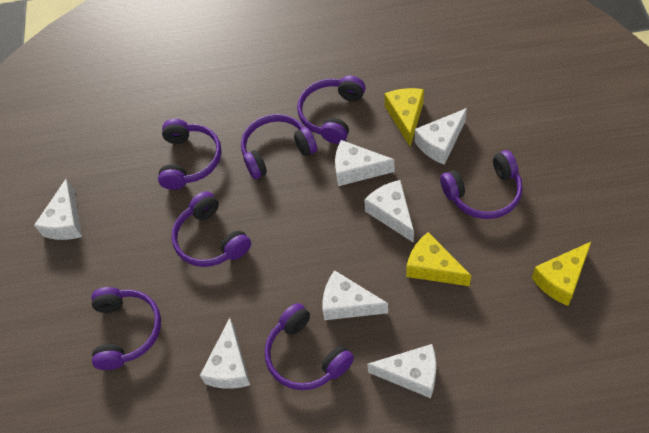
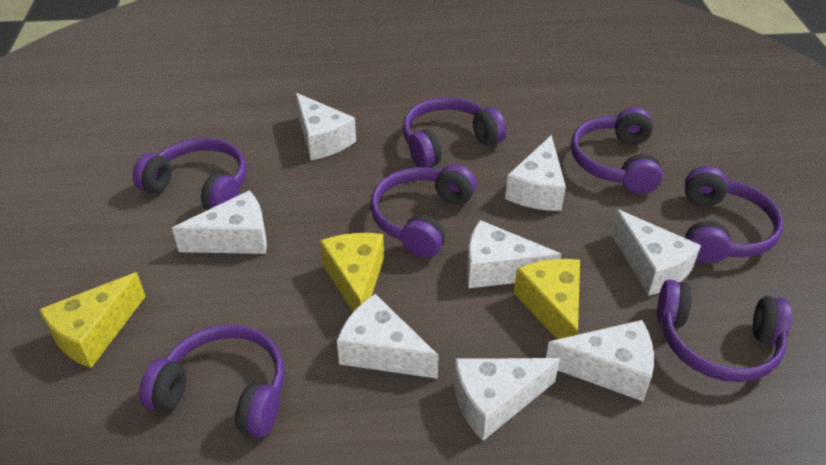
white cheese: [34,179,82,240] [200,318,250,389] [322,270,388,320] [335,140,395,186] [364,180,414,243] [367,344,436,398] [415,108,467,165] = 7 -> [172,190,267,254] [296,93,356,160] [337,294,439,379] [454,358,560,441] [467,220,561,288] [505,135,566,211] [546,320,654,401] [611,209,701,296] = 8

